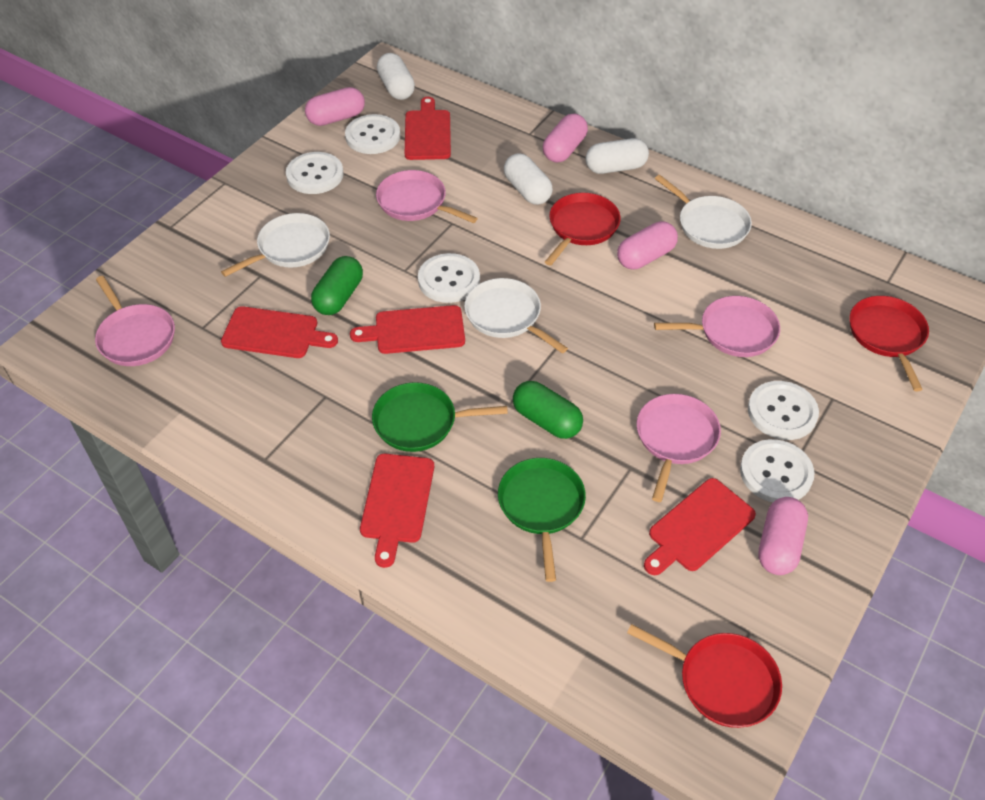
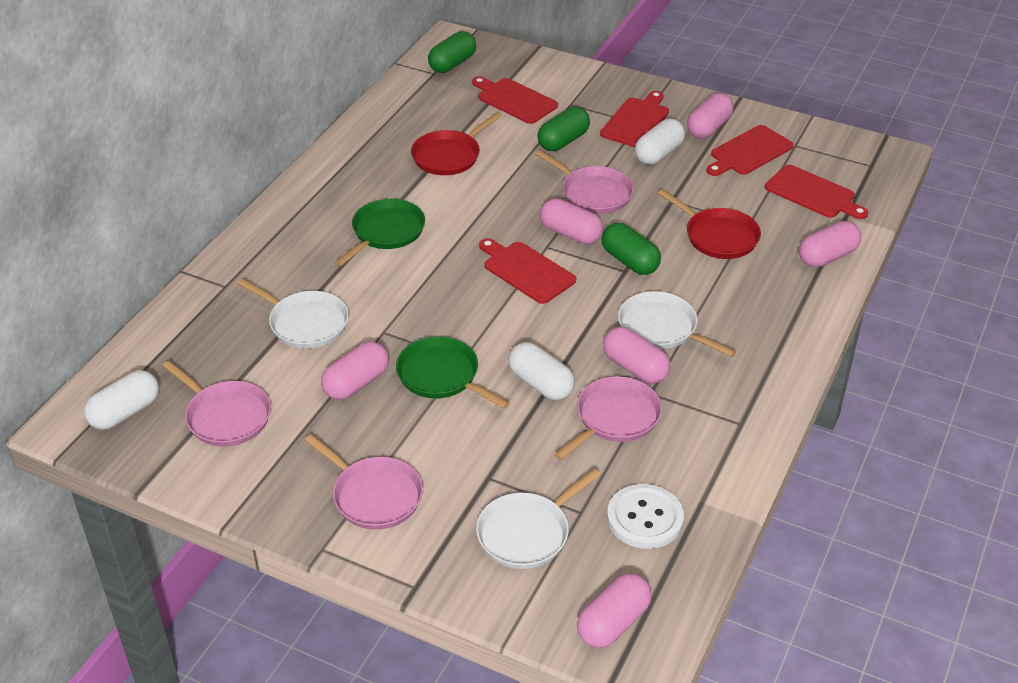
green capsule: [311,256,363,315] [513,381,583,439] = 2 -> [428,31,476,73] [537,107,590,151] [602,223,661,275] = 3
pink capsule: [305,87,365,126] [543,113,588,163] [617,221,678,270] [758,497,808,575] = 4 -> [321,341,389,400] [540,198,604,245] [577,573,652,648] [603,327,670,384] [687,93,733,138] [799,221,861,268] = 6
red pan: [545,193,621,266] [627,624,782,728] [850,296,929,391] = 3 -> [411,113,501,175] [658,189,761,259] = 2
white button: [286,152,344,194] [345,114,400,154] [418,253,480,303] [740,439,815,502] [748,381,819,440] = 5 -> [607,484,684,549] = 1

